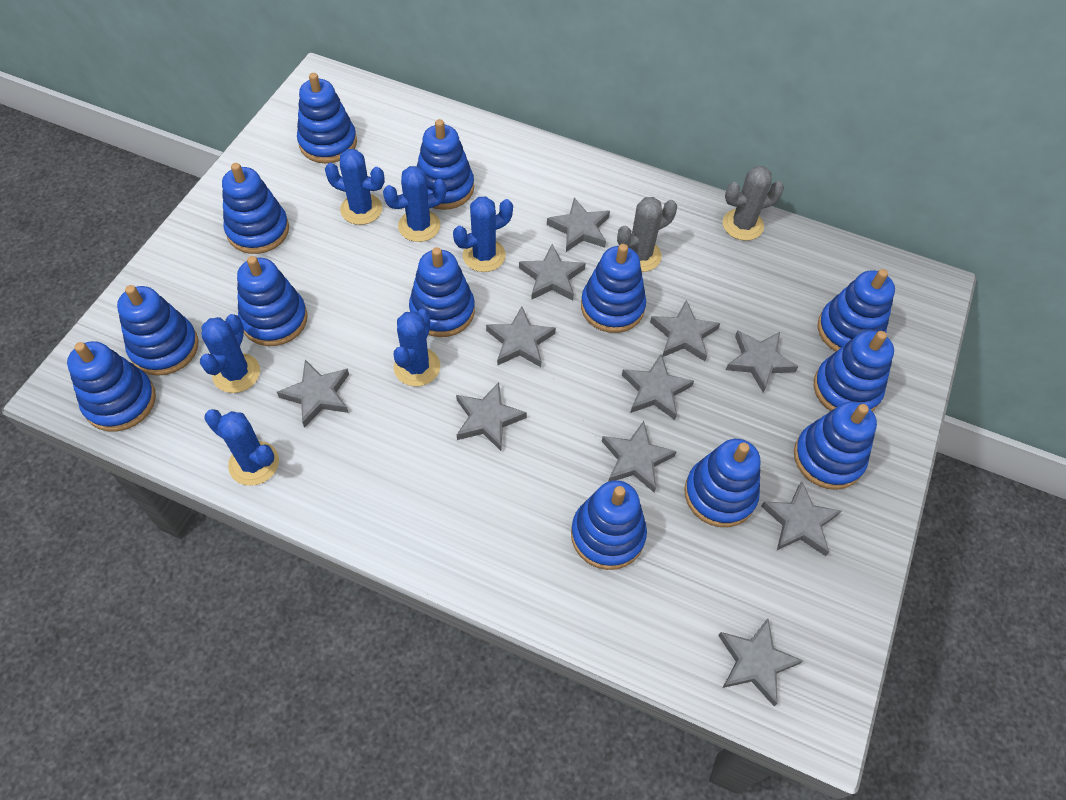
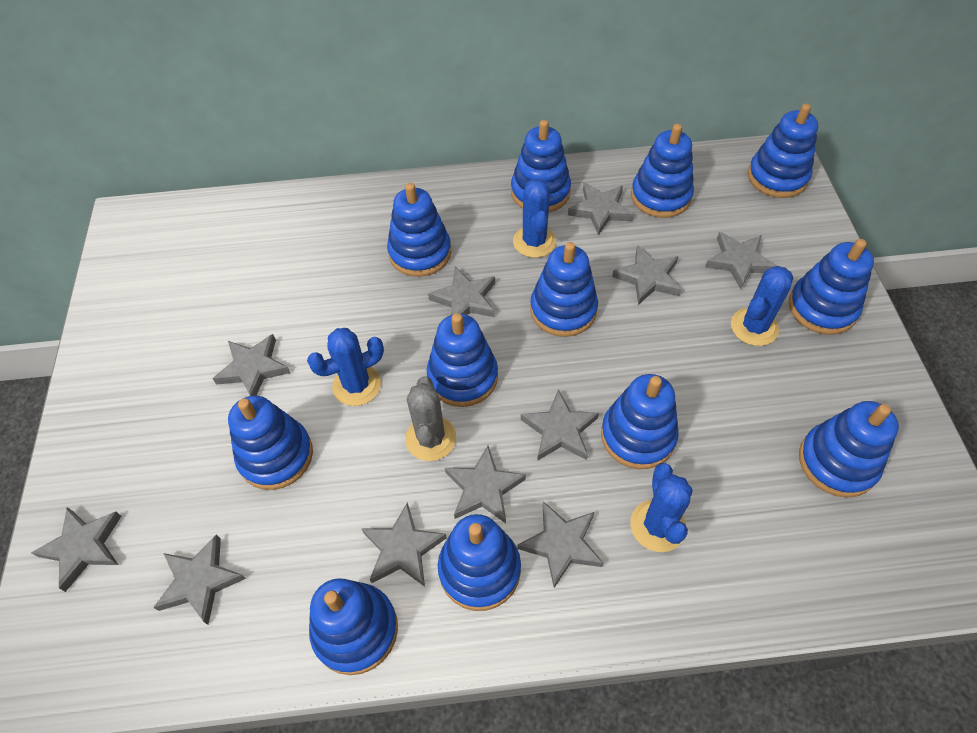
blue cactus: [200,314,260,393] [204,409,279,486] [325,149,385,225] [383,166,446,242] [394,309,440,386] [453,196,513,272] = 6 -> [307,328,384,406] [513,179,556,258] [631,463,693,552] [731,266,793,346] = 4
blue stacking toy: [67,341,156,431] [117,285,199,376] [222,163,289,254] [237,256,308,346] [297,73,357,163] [409,247,475,337] [417,119,474,210] [571,480,647,570] [581,244,646,333] [684,439,761,527] [794,401,877,490] [814,330,894,412] [818,269,895,352] = 13 -> [228,396,313,490] [309,578,398,675] [387,183,451,277] [426,313,498,407] [438,514,521,611] [511,120,571,212] [530,242,598,337] [601,374,679,469] [631,124,694,218] [748,104,818,198] [789,239,874,335] [799,401,899,498] = 12
grey cactus: [617,197,677,272] [723,166,784,241] = 2 -> [405,376,456,461] = 1

